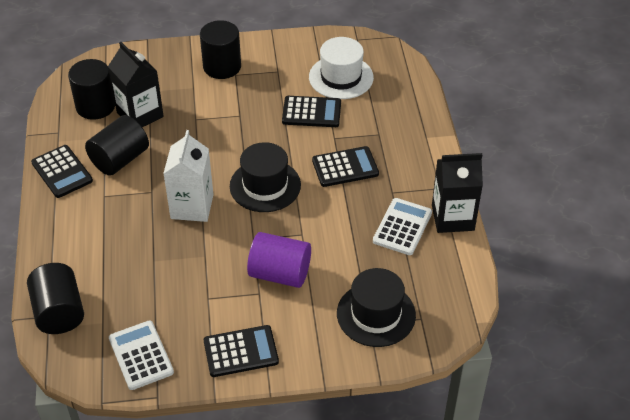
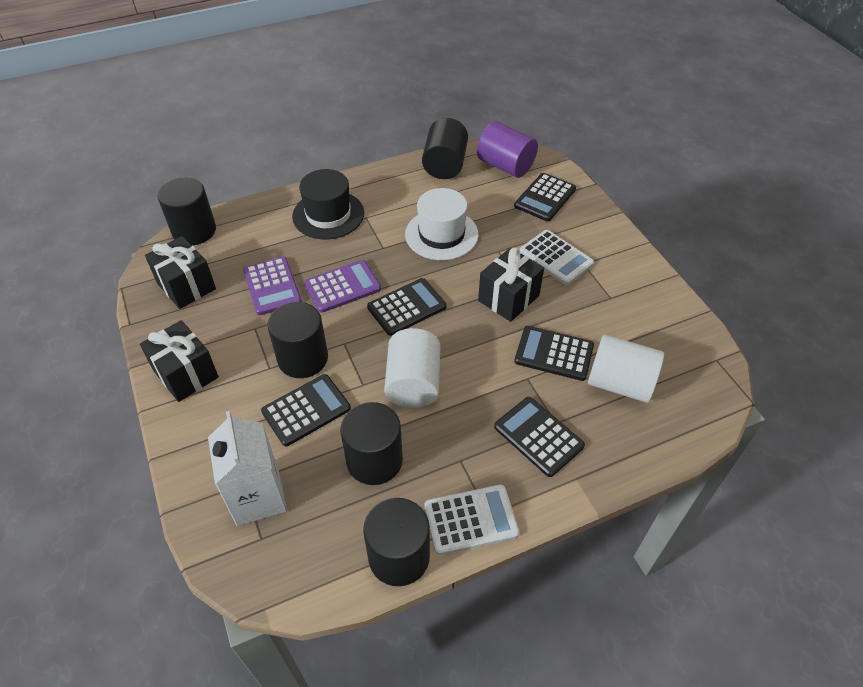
black calculator: [31,145,93,198] [204,325,279,377] [282,96,341,127] [312,146,379,187] = 4 -> [261,374,351,446] [367,278,447,336] [494,397,585,477] [514,173,576,221] [514,326,594,381] = 5
black carton: [108,42,164,127] [432,153,483,233] = 2 -> none = 0
black cylinder: [27,263,84,334] [68,59,115,120] [85,115,149,176] [200,20,241,79] = 4 -> [157,177,216,245] [267,302,328,378] [340,402,403,485] [363,498,430,586] [422,118,468,179] = 5
black gift: none = 0 -> [140,320,219,402] [145,236,216,309] [478,248,544,322] = 3
black hat: [230,142,301,212] [337,268,416,347] = 2 -> [292,169,364,239] = 1
purple calculator: none = 0 -> [243,257,302,315] [304,260,381,313] = 2
white cylinder: none = 0 -> [384,328,441,408] [588,335,664,403] = 2

